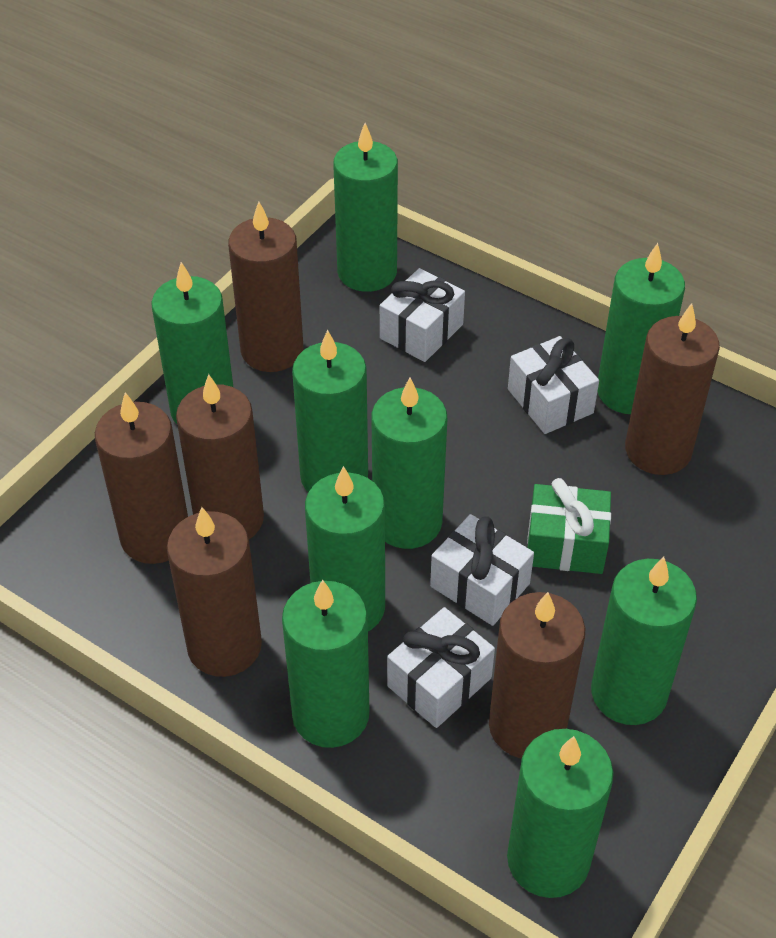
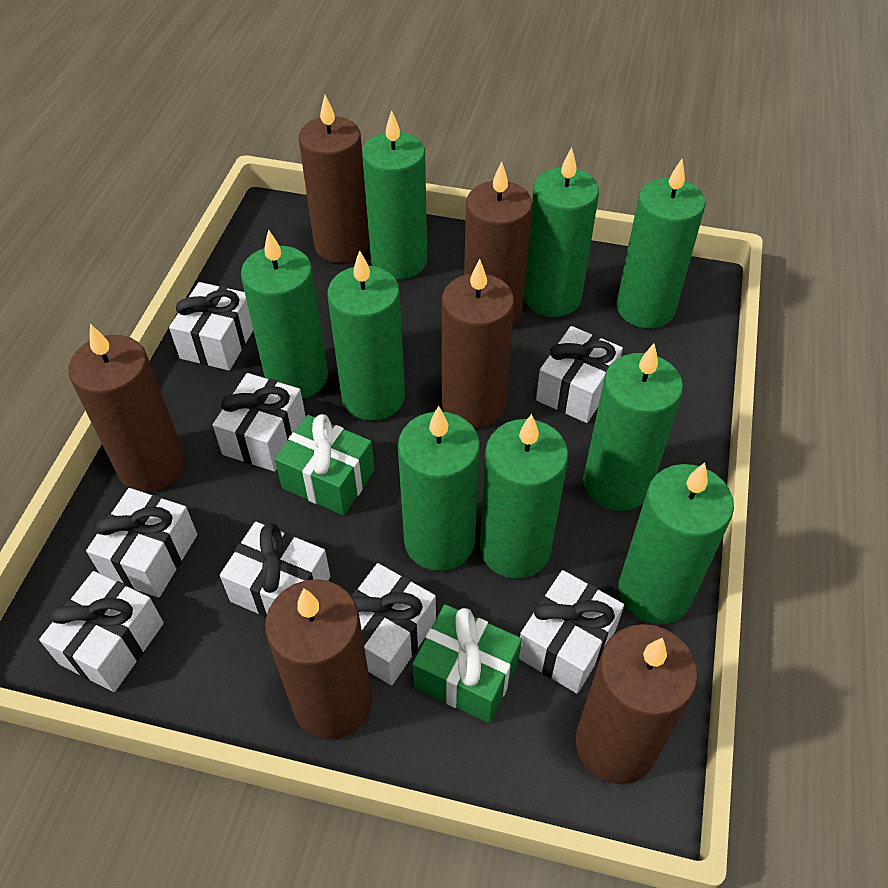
green gift: [527,478,611,574] = 1 -> [275,414,374,515] [412,604,522,723] = 2
white gift: [380,268,465,362] [387,607,495,728] [430,514,534,626] [508,336,599,434] = 4 -> [39,571,164,692] [86,488,197,598] [169,282,253,371] [213,373,306,472] [220,522,330,618] [351,563,436,685] [519,570,624,694] [536,326,623,423] = 8

